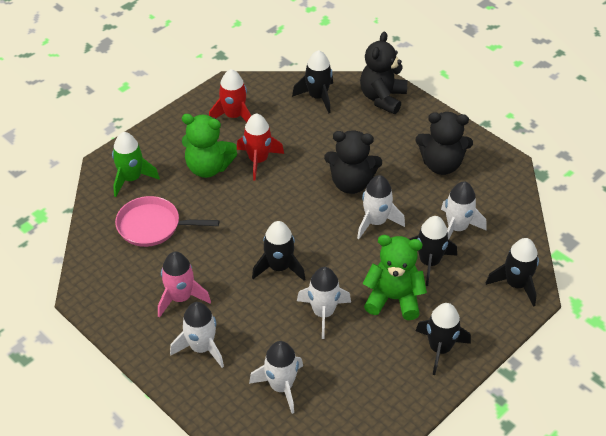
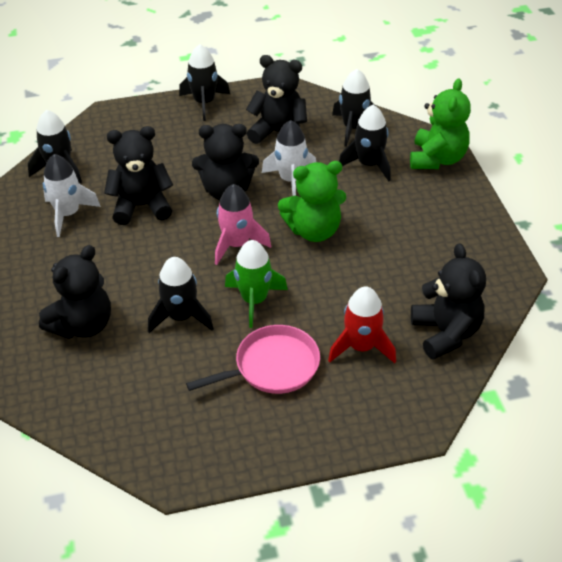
black teddy bear: [324,130,382,194] [360,32,407,114] [416,112,473,175] = 3 -> [39,245,111,339] [104,126,173,225] [192,124,259,200] [246,55,307,144] [411,243,486,360] = 5
red rocket: [209,69,251,122] [237,113,284,181] = 2 -> [328,286,396,363] = 1
white rocket: [170,302,224,368] [249,341,303,414] [297,267,351,339] [357,175,405,239] [441,181,486,239] = 5 -> [43,154,101,237] [262,120,316,196] = 2

